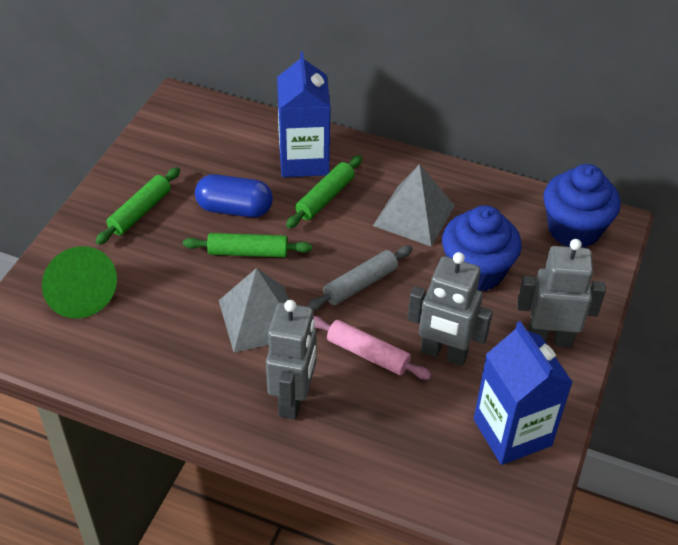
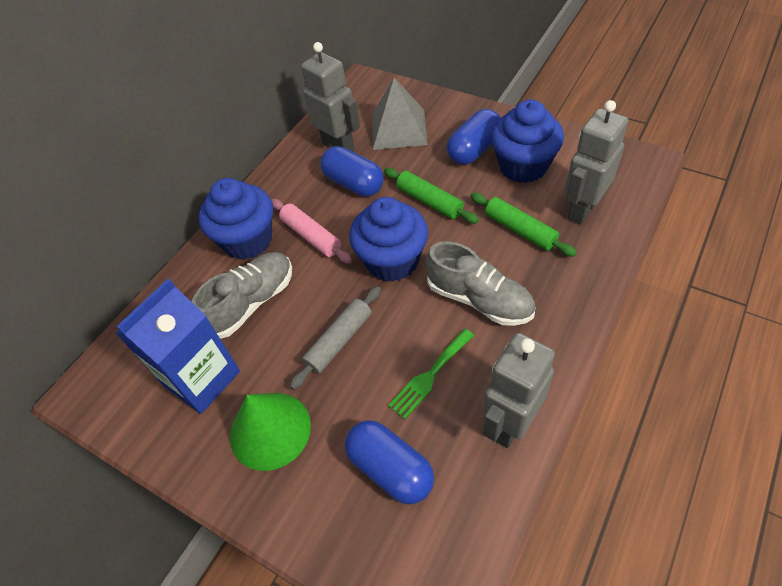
blue capsule: [195,174,273,217] = 1 -> [320,146,384,197] [345,420,434,504] [447,109,501,165] = 3
blue carton: [277,51,331,177] [474,321,573,465] = 2 -> [115,278,240,414] = 1
blue cupcake: [442,205,522,291] [543,164,620,248] = 2 -> [199,178,273,260] [349,197,428,282] [491,99,564,183] = 3
green fork: none = 0 -> [388,329,474,419] = 1
green rolling pin: [95,167,180,245] [183,233,312,257] [286,155,362,228] = 3 -> [384,168,479,223] [471,193,577,257] = 2
grey pyramid: [219,268,289,353] [373,164,455,247] = 2 -> [372,78,428,150] = 1
grey shoe: none = 0 -> [192,252,292,339] [425,241,536,326] = 2

